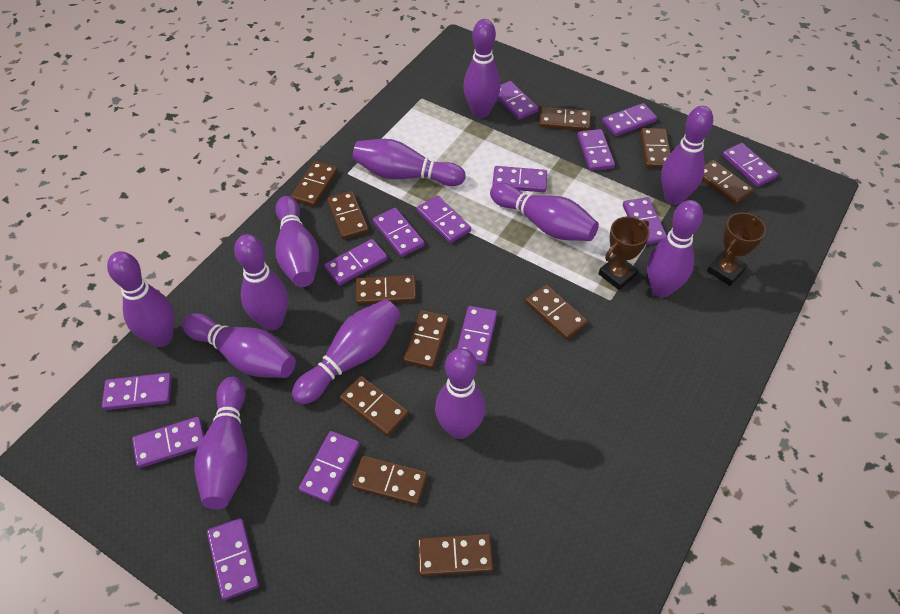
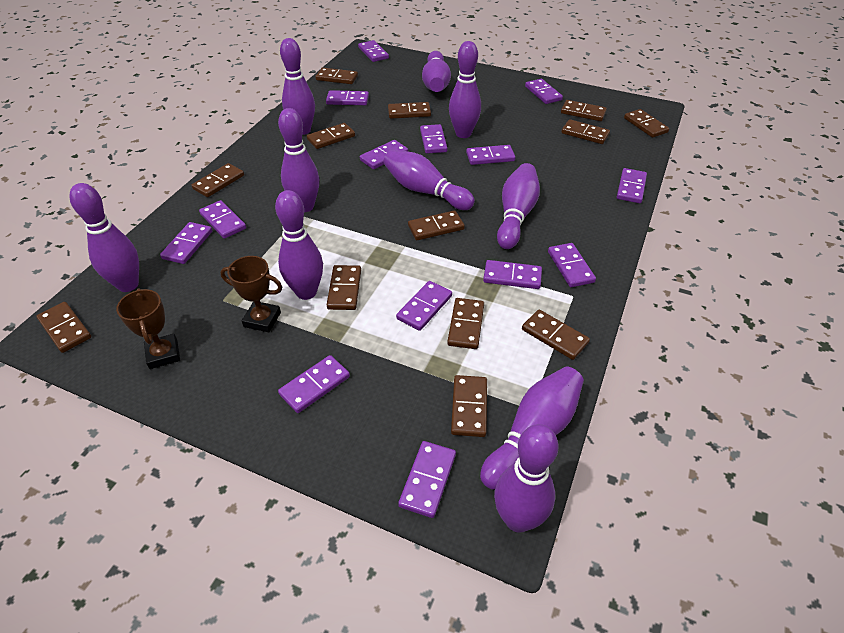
brown domino: [291,161,338,207] [327,191,369,239] [340,376,409,436] [352,456,427,505] [356,275,416,305] [403,310,449,369] [418,534,493,576] [525,284,588,340] [539,107,591,131] [640,128,670,168] [702,160,754,205] = 11 -> [36,302,91,353] [192,163,244,197] [307,123,355,149] [316,68,358,84] [327,265,361,310] [388,102,431,119] [408,211,465,240] [447,298,484,349] [451,375,487,437] [522,309,590,360] [561,100,607,121] [561,119,610,144] [624,109,669,138] = 13
purple bowling pin: [107,251,175,347] [182,313,296,378] [194,377,248,509] [234,234,288,330] [275,196,319,287] [292,299,400,404] [352,139,466,186] [435,348,486,439] [463,19,501,118] [490,183,599,241] [647,200,703,297] [661,106,713,205] = 12 -> [69,183,139,292] [275,190,323,300] [278,108,319,212] [280,38,315,135] [384,150,475,210] [422,51,451,92] [449,41,481,138] [480,366,584,490] [494,424,558,533] [497,163,540,249] = 10

